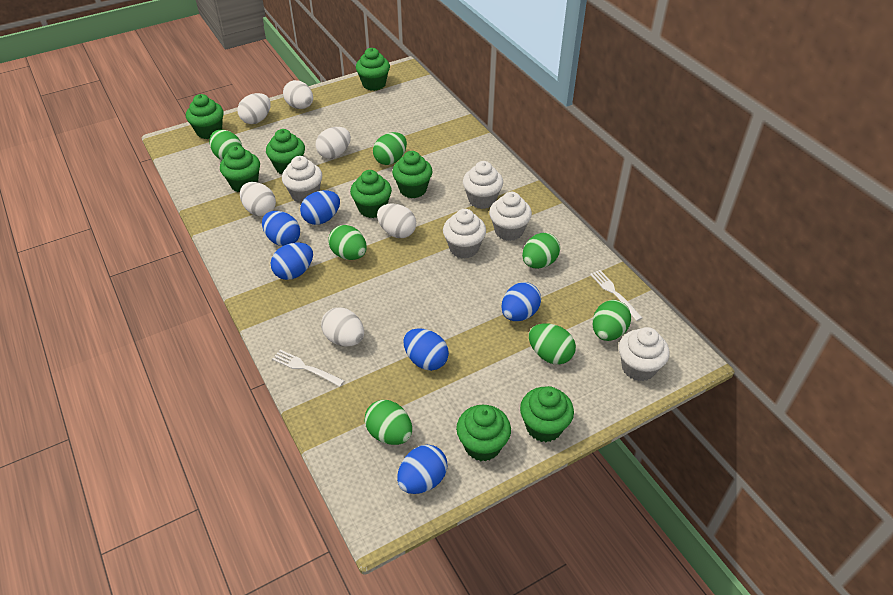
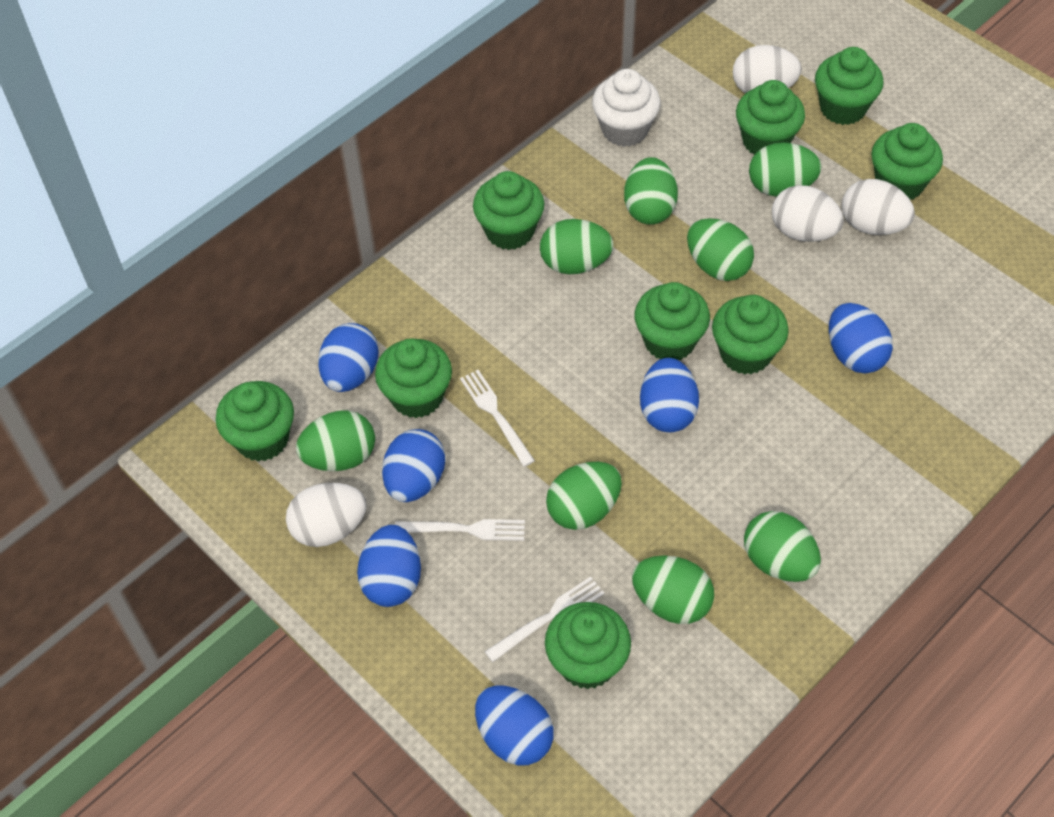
green cupcake: [186,94,223,139] [220,145,260,192] [266,129,305,174] [350,170,392,218] [356,48,390,91] [392,151,432,198] [456,405,511,461] [520,386,574,442] = 8 -> [216,381,294,462] [375,338,452,418] [473,171,545,250] [545,602,631,689] [635,282,710,360] [712,295,789,375] [736,80,805,155] [815,47,883,125] [871,123,943,199] = 9
green egg: [209,130,242,160] [328,225,367,260] [364,400,412,445] [373,132,407,165] [522,233,560,269] [529,324,576,365] [593,300,631,341] = 7 -> [296,410,375,471] [540,219,614,274] [546,462,622,530] [624,157,678,225] [632,555,714,624] [687,218,754,281] [744,511,821,582] [749,142,821,197] = 8
white cupcake: [282,156,322,203] [443,209,486,258] [463,161,503,209] [489,192,532,241] [619,327,670,381] = 5 -> [592,69,660,147] = 1
white egg: [238,93,271,124] [240,182,276,217] [283,80,313,109] [316,127,351,159] [321,307,364,347] [377,203,416,238] = 6 -> [286,483,367,547] [733,45,802,93] [772,185,844,242] [842,179,915,235] = 4
white fork: [272,350,345,387] [590,270,642,321] = 2 -> [395,519,525,541] [460,370,535,467] [485,576,604,662] = 3

